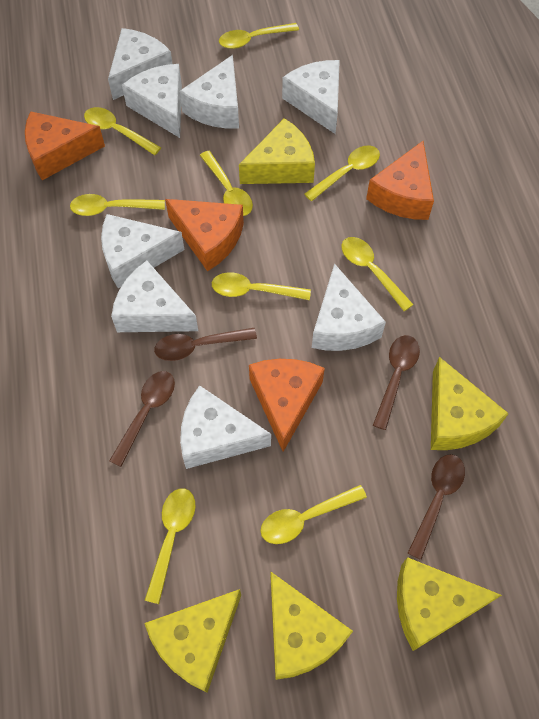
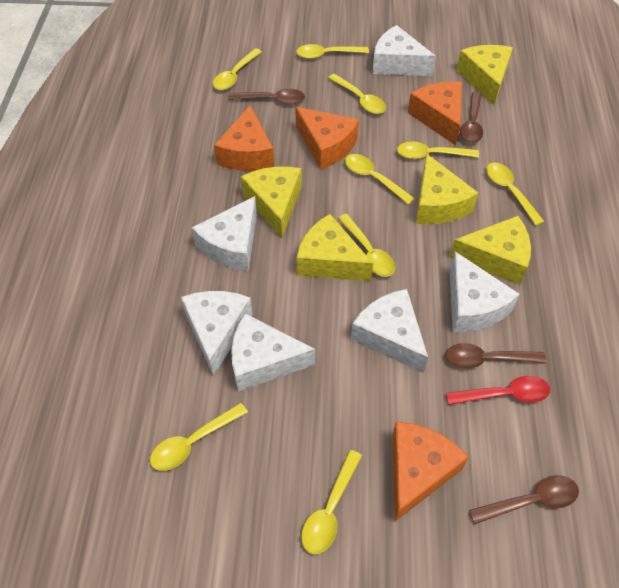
red spoon: none = 0 -> [446,376,550,405] = 1
white cheese: [101,214,184,289] [108,28,173,100] [111,260,198,332] [122,64,182,138] [179,55,239,128] [180,385,271,469] [282,60,340,134] [312,263,386,351] = 8 -> [181,291,253,376] [192,196,257,271] [231,314,315,392] [351,289,428,373] [372,25,436,76] [450,252,519,332] = 6

